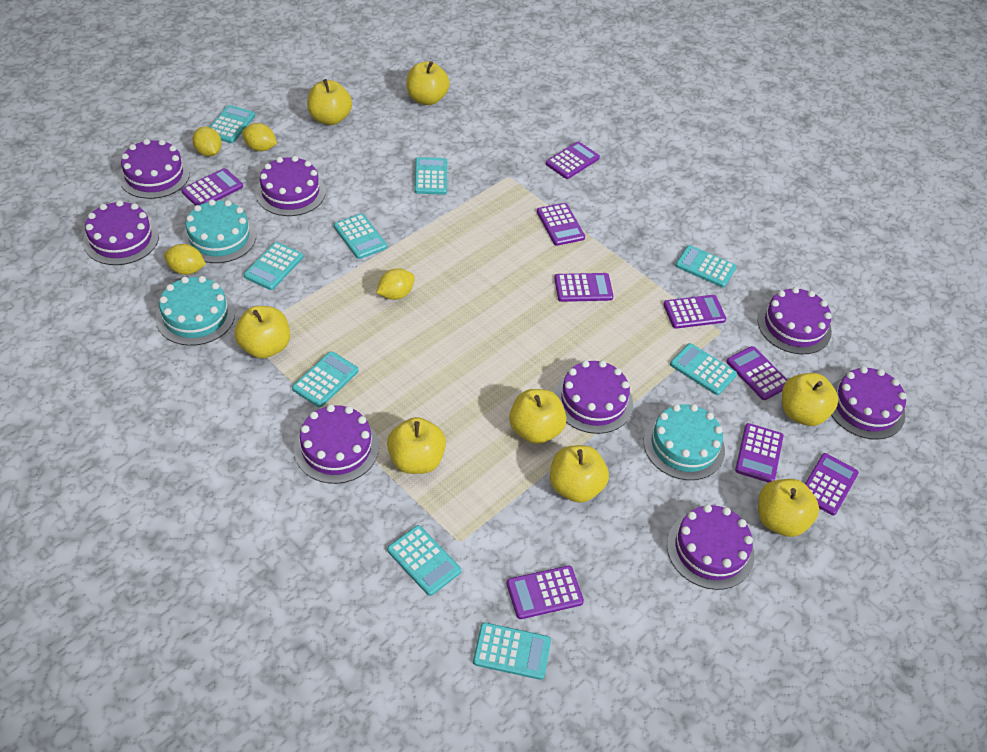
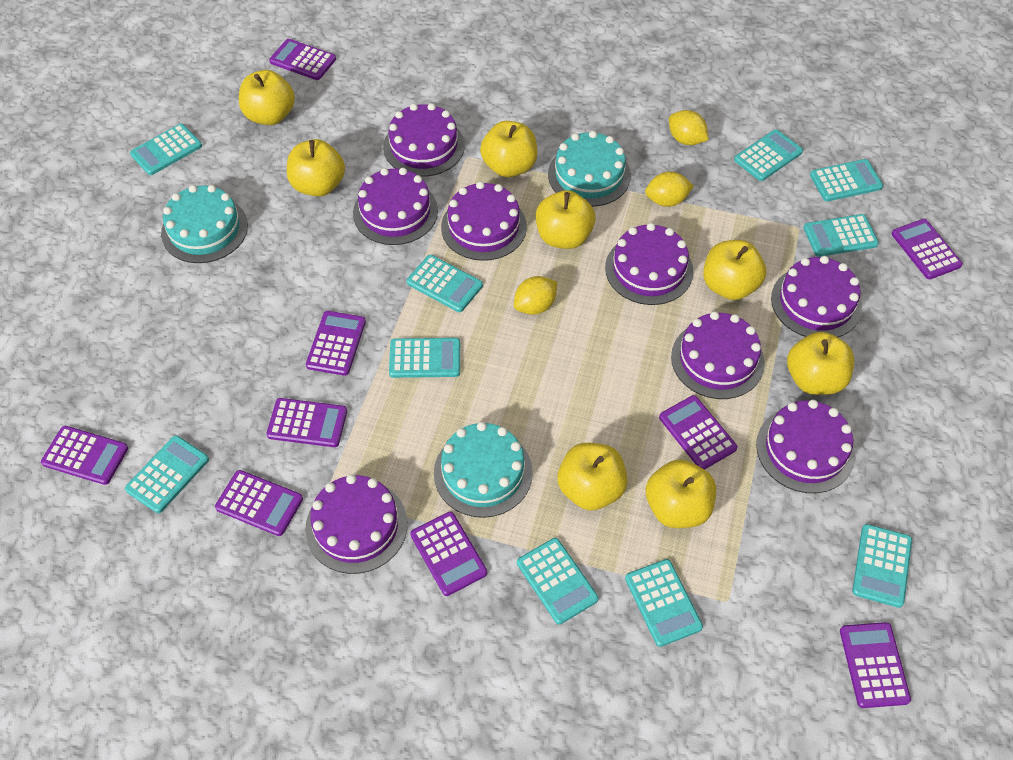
turquoise calculator: [210,105,255,143] [244,242,303,290] [292,351,359,407] [334,213,387,259] [387,525,461,596] [414,157,447,195] [473,623,551,680] [670,343,737,395] [675,245,737,287] = 9 -> [125,435,209,513] [130,124,202,175] [389,338,460,378] [407,255,483,312] [517,538,598,624] [625,559,703,647] [734,129,803,181] [804,214,879,257] [810,159,883,201] [852,524,912,608] = 10
yellow lemon: [164,244,206,275] [192,127,222,156] [242,123,277,151] [376,268,415,300] = 4 -> [514,276,557,315] [645,171,694,207] [669,110,708,145] = 3

